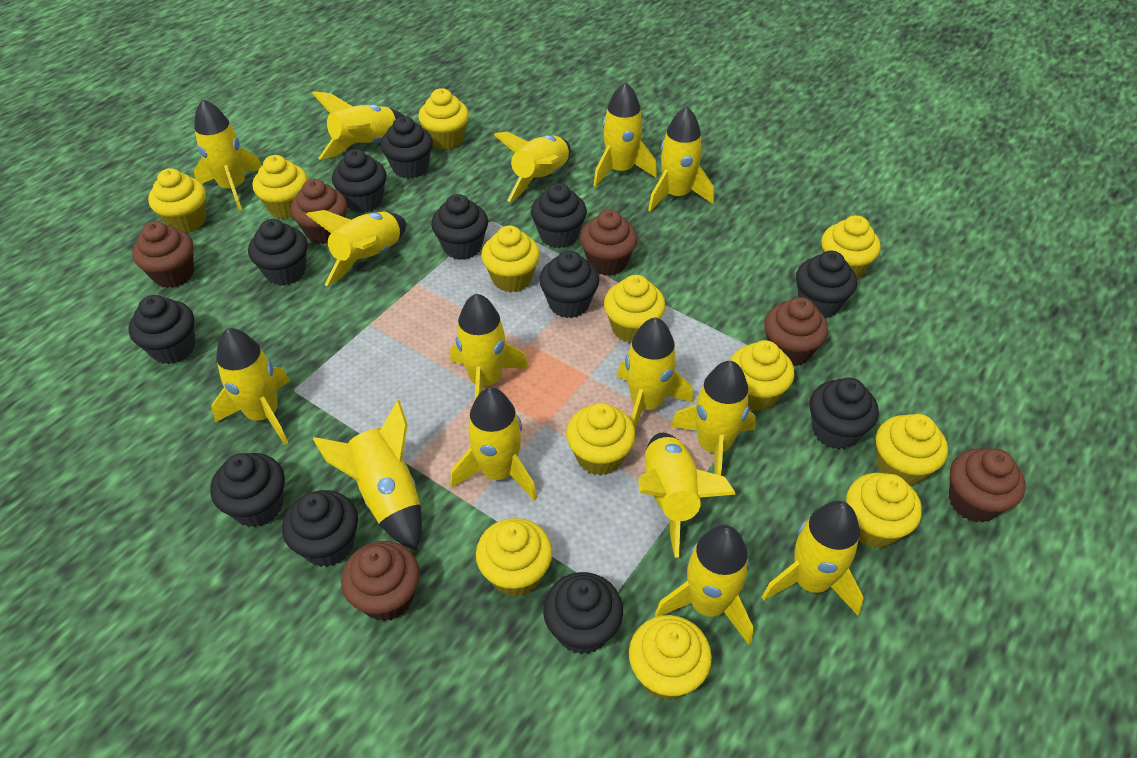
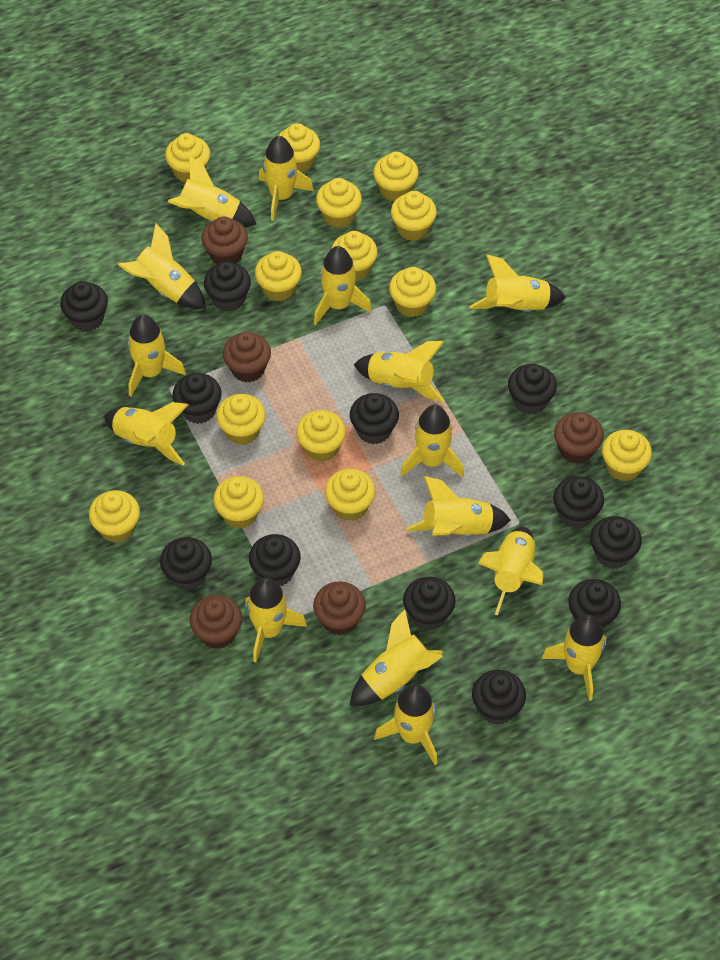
brown cupcake: [132,221,194,288] [291,179,347,244] [341,541,420,621] [580,209,637,276] [764,297,828,366] [949,448,1026,523] = 6 -> [190,595,242,649] [201,217,248,265] [223,332,271,383] [313,581,366,635] [554,412,604,464] = 5
yellow cupcake: [148,168,206,233] [253,155,308,219] [418,88,469,150] [476,518,552,597] [481,225,540,292] [566,403,636,476] [604,275,666,343] [629,615,712,700] [730,340,794,411] [821,215,880,279] [846,473,922,548] [876,414,948,486] = 12 -> [89,490,140,543] [165,133,210,182] [213,476,264,528] [216,394,266,445] [255,251,302,302] [278,123,320,173] [296,410,346,461] [316,178,362,228] [325,469,376,521] [331,231,378,281] [373,152,419,201] [389,267,436,317] [391,191,437,241] [602,430,652,481] = 14

